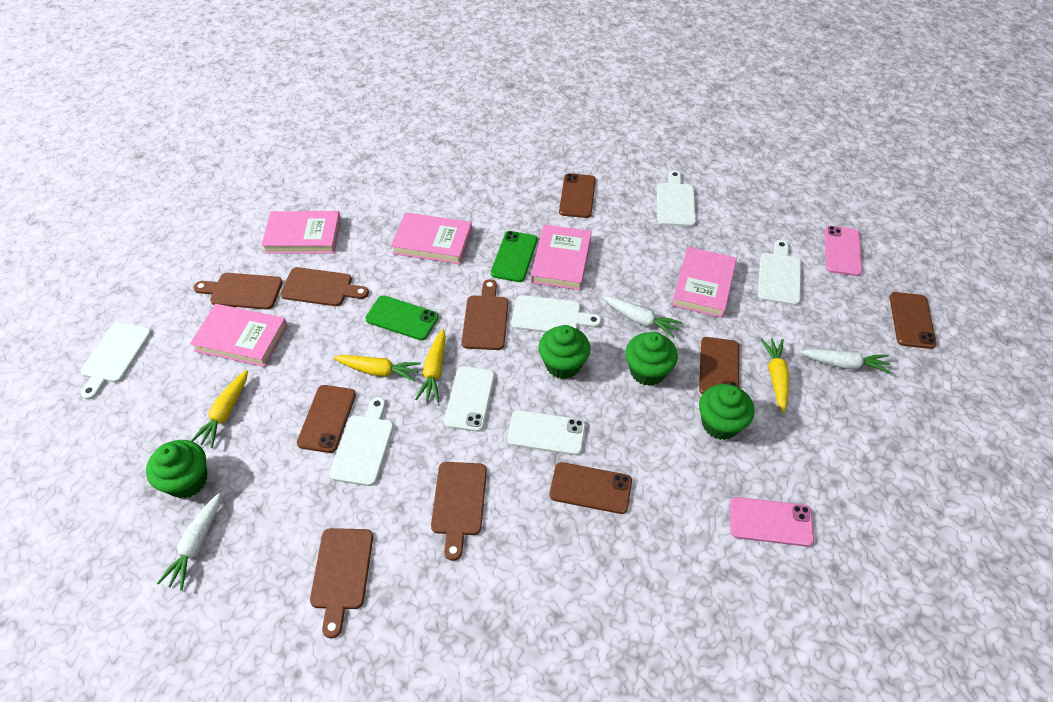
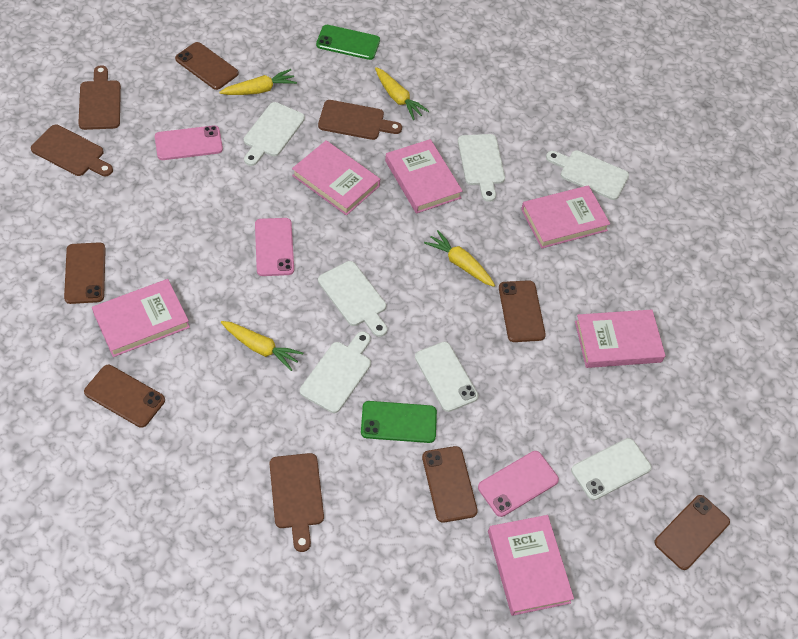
brown cutting board: [193,273,283,310] [280,267,369,306] [310,528,373,639] [431,462,487,561] [461,279,508,350] = 5 -> [31,125,113,176] [78,65,121,130] [270,453,324,552] [318,100,402,140] = 4
brown phone: [297,385,356,453] [550,462,632,514] [559,173,596,218] [699,337,739,394] [890,292,937,349] = 5 -> [64,242,106,304] [84,365,165,428] [175,42,238,90] [422,446,478,523] [499,280,546,342] [654,495,730,570] = 6
green cupcake: [146,440,207,498] [538,325,590,379] [625,332,678,386] [699,384,755,440] = 4 -> none = 0
pink book: [190,304,288,367] [261,211,341,254] [391,212,472,264] [531,224,592,290] [672,247,737,318] = 5 -> [92,279,190,357] [292,140,380,216] [385,139,463,214] [488,515,574,616] [521,185,610,249] [575,310,666,368] = 6
pink phone: [730,497,814,547] [825,226,862,276] = 2 -> [155,125,223,160] [255,218,294,276] [478,451,559,517] = 3
white carrot: [157,493,221,590] [602,296,683,338] [799,349,891,374] = 3 -> none = 0

